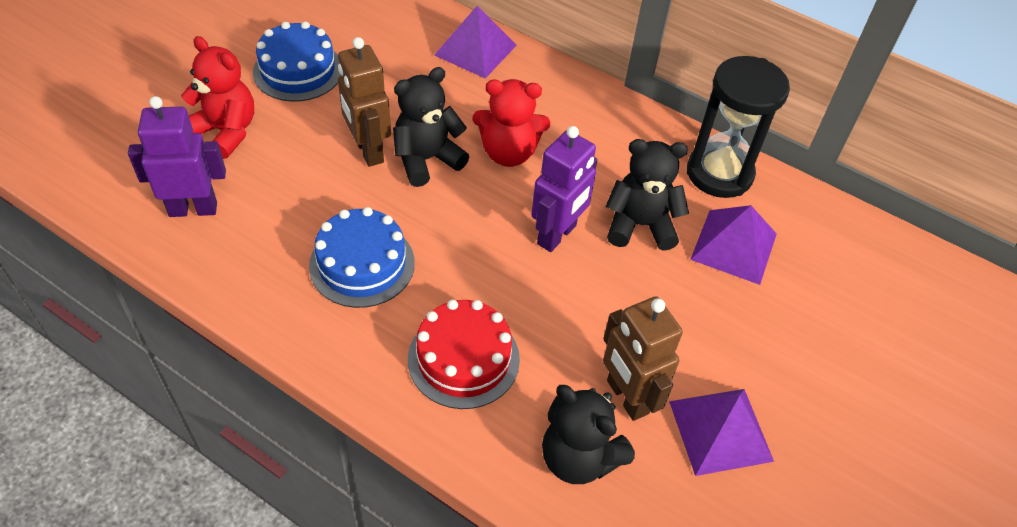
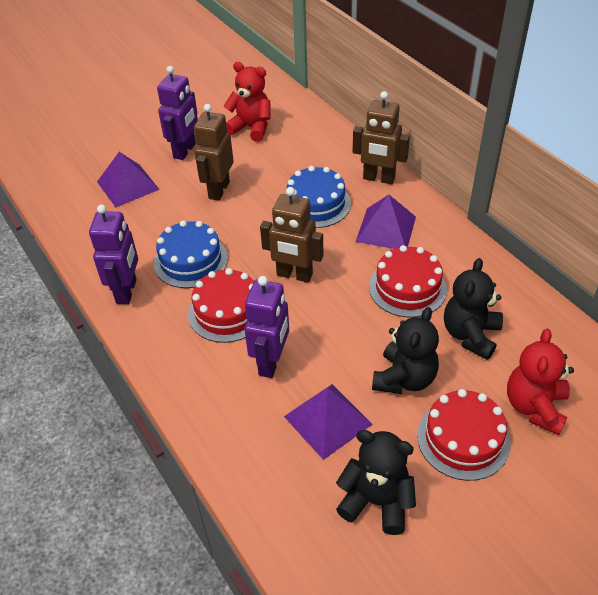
black hourglass: [687,56,790,198] = 1 -> none = 0
brown robot: [338,37,391,167] [603,296,683,421] = 2 -> [194,104,234,201] [260,187,323,283] [353,91,410,184] = 3
purple robot: [128,96,226,217] [531,126,597,252] = 2 -> [89,205,138,304] [157,66,198,160] [244,276,289,378] = 3
red cake: [408,300,520,409] = 1 -> [188,268,254,343] [369,245,447,318] [417,389,510,481] = 3

